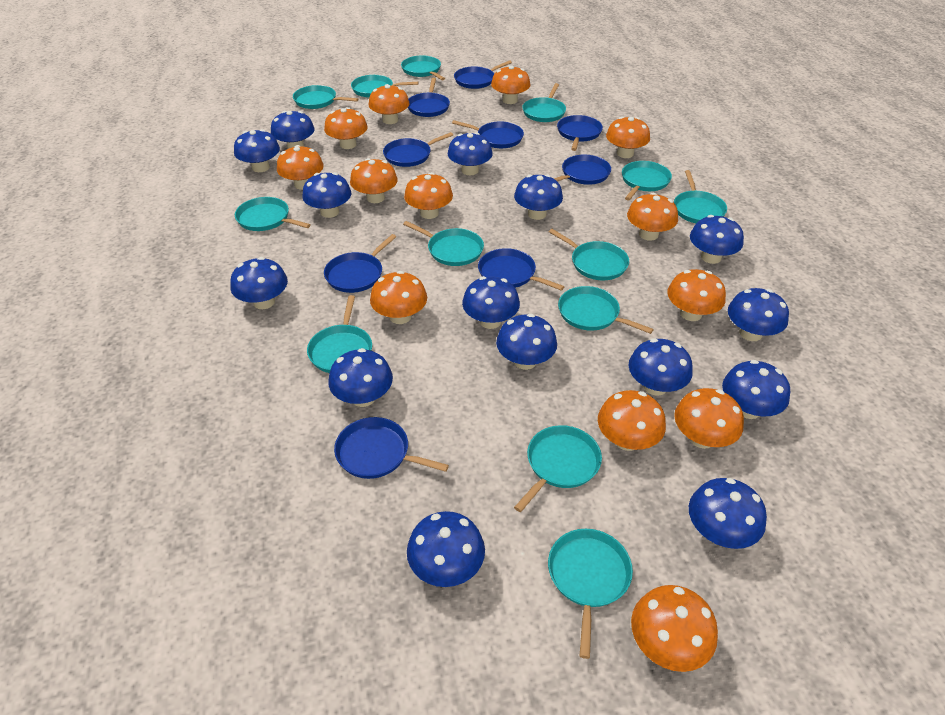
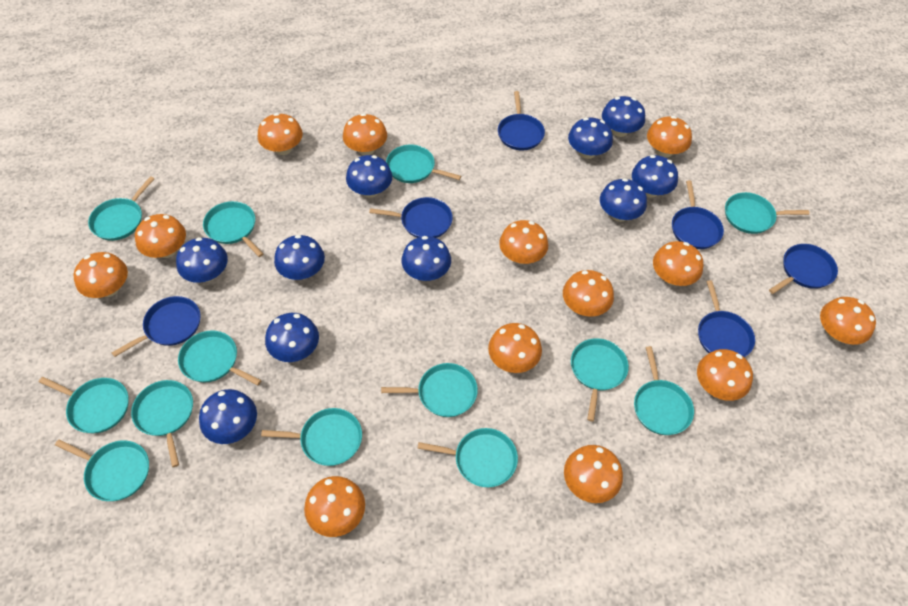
blue mushroom: [230,257,288,309] [234,129,280,172] [271,111,315,149] [302,172,351,218] [328,348,393,407] [407,511,485,587] [448,132,493,175] [462,276,520,329] [496,314,557,370] [514,174,563,220] [629,338,692,396] [689,478,767,549] [690,215,744,264] [722,360,790,419] [728,288,789,341] = 15 -> [176,237,228,283] [199,389,257,444] [265,313,319,362] [274,235,325,280] [346,155,392,198] [402,236,451,281] [568,118,613,159] [600,178,647,222] [602,96,645,137] [632,155,678,197] = 10
blue pan: [324,234,396,293] [334,417,449,479] [383,132,453,167] [408,78,450,117] [452,120,524,148] [454,60,512,89] [478,248,565,291] [554,155,611,185] [557,115,603,151] = 9 -> [112,296,201,357] [369,197,453,238] [498,91,545,150] [672,180,724,249] [698,280,755,357] [769,244,838,294] = 6

